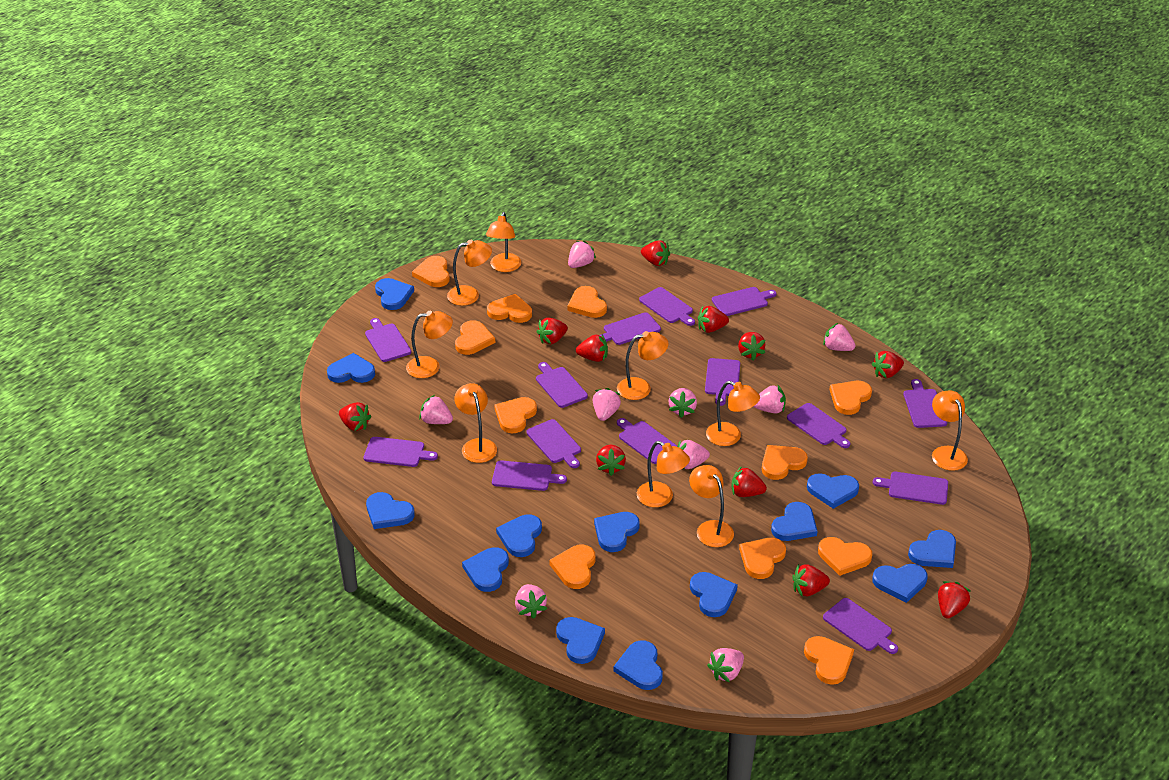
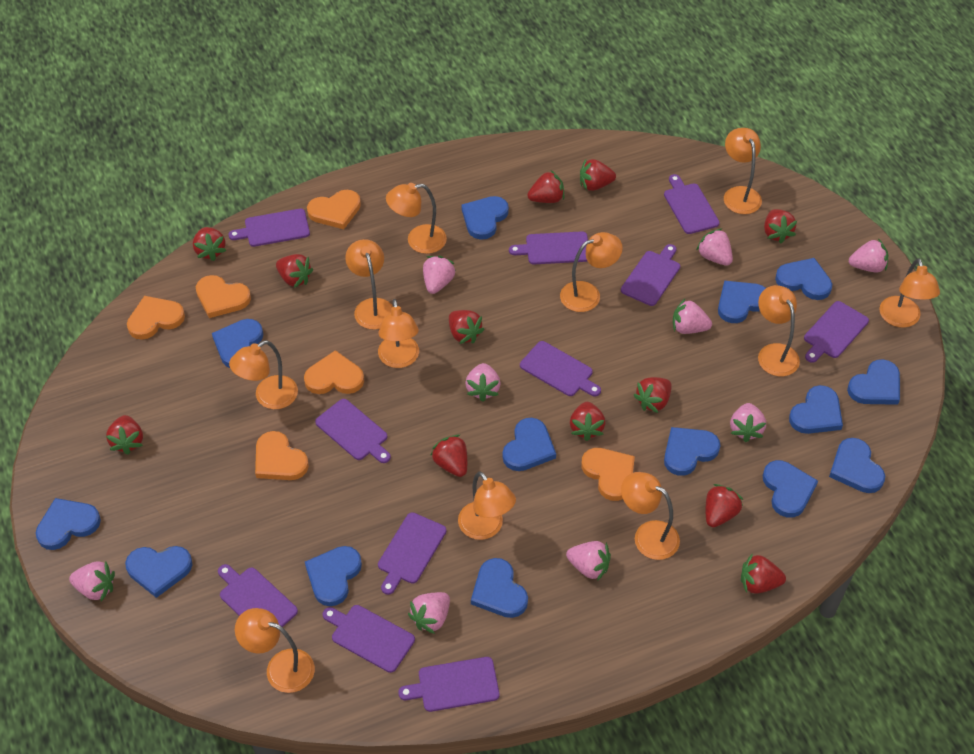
blue heart: [327,353,375,383] [366,492,415,529] [375,278,414,310] [462,547,509,592] [496,514,542,557] [556,617,605,664] [594,512,640,552] [614,641,663,690] [690,572,738,617] [771,502,818,541] [807,473,859,509] [872,564,928,603] [908,530,956,568] = 13 -> [36,498,101,550] [125,546,192,598] [212,319,263,368] [305,546,362,606] [461,196,509,240] [471,558,528,618] [502,418,556,471] [664,427,720,476] [718,281,766,323] [763,460,818,518] [775,258,832,300] [789,385,843,434] [829,438,885,493] [847,359,900,405] = 14
orange heart: [412,256,450,287] [455,320,495,355] [487,294,532,323] [494,397,537,433] [549,545,595,589] [567,286,607,318] [739,538,786,579] [762,445,808,480] [804,636,854,685] [818,537,872,576] [829,381,872,415] = 11 -> [127,296,185,340] [196,275,251,318] [255,431,309,480] [304,350,364,394] [307,190,361,229] [581,448,635,501] = 6
orange lamp: [406,310,453,378] [447,240,492,306] [454,383,497,463] [486,212,521,272] [617,331,668,400] [637,441,690,507] [689,465,734,547] [706,381,760,446] [932,390,968,471] = 9 -> [229,340,298,409] [235,608,315,693] [345,239,393,330] [378,299,419,368] [386,183,447,254] [458,471,516,540] [560,232,623,312] [621,472,680,560] [724,128,762,214] [758,285,800,376] [879,258,940,328] = 11
purple cutting board: [363,437,438,467] [365,318,411,362] [492,460,567,491] [527,419,581,468] [536,362,588,408] [600,312,661,345] [617,418,678,464] [639,287,695,326] [705,358,740,406] [712,287,777,316] [787,403,850,448] [823,598,898,654] [873,472,948,505] [903,379,947,428] = 14 -> [218,564,298,627] [229,209,310,247] [315,399,391,463] [323,605,415,673] [378,512,447,595] [398,657,499,712] [509,231,588,264] [520,341,601,396] [621,244,680,306] [664,174,720,234] [804,301,869,363] = 11
red strawberry: [339,402,372,431] [537,318,568,344] [576,335,608,362] [596,445,626,476] [641,240,670,266] [698,306,729,333] [732,466,767,497] [738,332,766,360] [792,564,830,596] [872,351,904,378] [938,581,970,618] = 11 -> [106,415,143,455] [193,227,227,261] [276,254,313,288] [430,435,467,477] [449,310,485,344] [527,170,564,203] [570,402,605,441] [580,159,616,191] [634,377,672,413] [706,484,743,527] [741,553,786,593] [764,209,797,244] = 12

